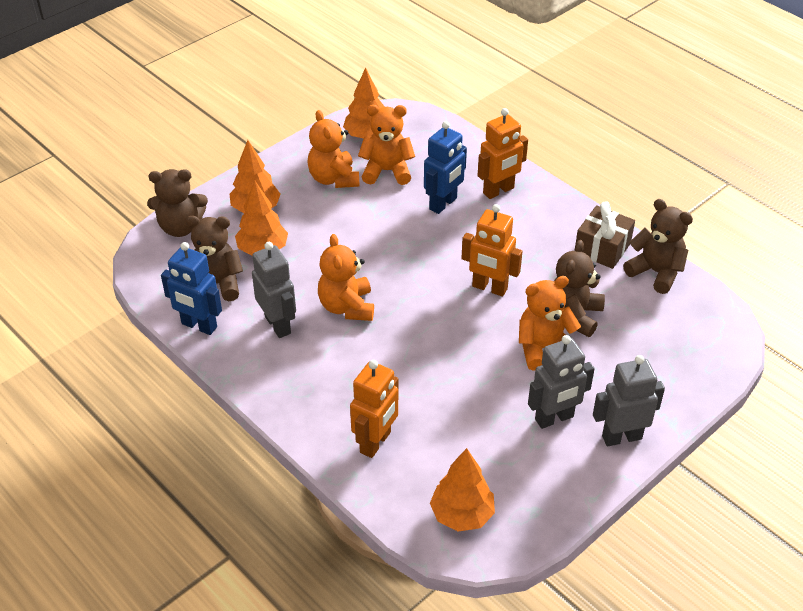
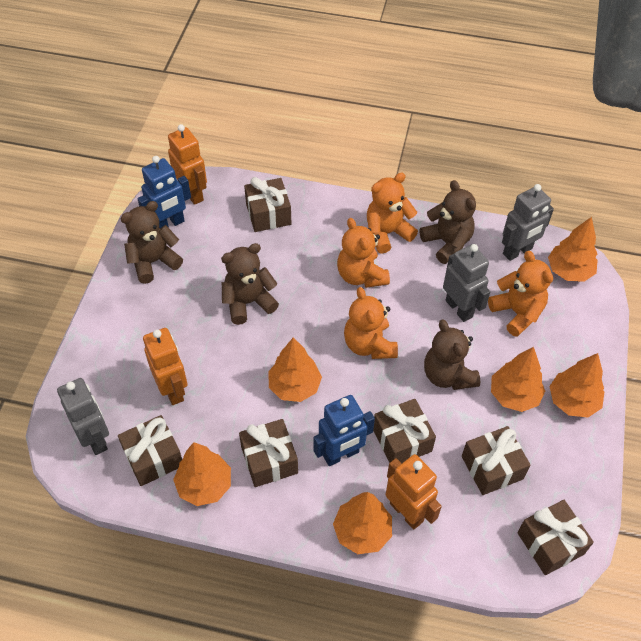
brown gift: [576,201,635,269] = 1 -> [118,415,182,486] [239,419,298,487] [244,177,292,232] [373,399,436,463] [462,426,531,495] [517,500,594,575] = 6
orange tree: [230,140,281,213] [235,181,288,256] [343,67,385,139] [430,448,495,531] = 4 -> [173,442,231,506] [268,337,322,402] [333,492,392,554] [491,347,545,412] [548,217,598,282] [549,353,604,417] = 6

